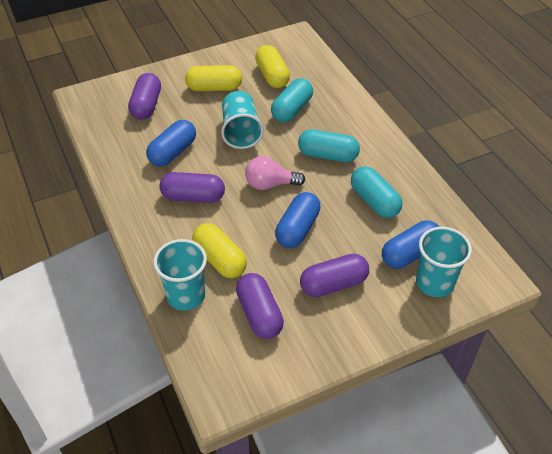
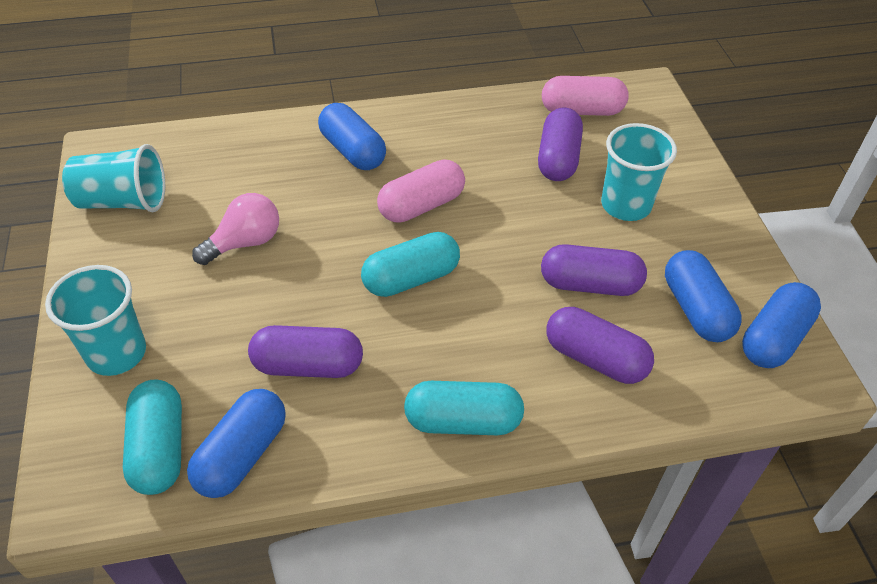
blue capsule: [146,120,196,167] [275,192,321,248] [382,220,439,269] = 3 -> [187,389,286,498] [318,103,386,170] [665,250,742,342] [742,282,821,368] = 4
pink capsule: none = 0 -> [377,159,465,223] [542,76,629,116] = 2
yellow capsule: [185,65,242,91] [192,223,247,278] [255,45,290,88] = 3 -> none = 0

